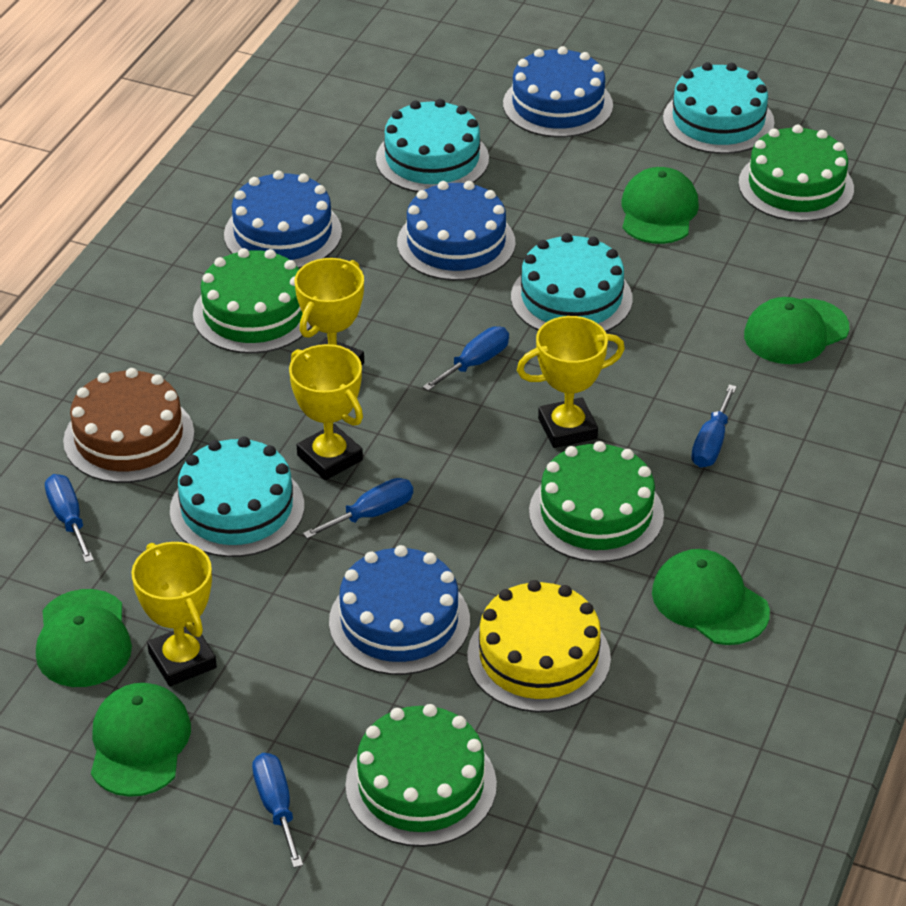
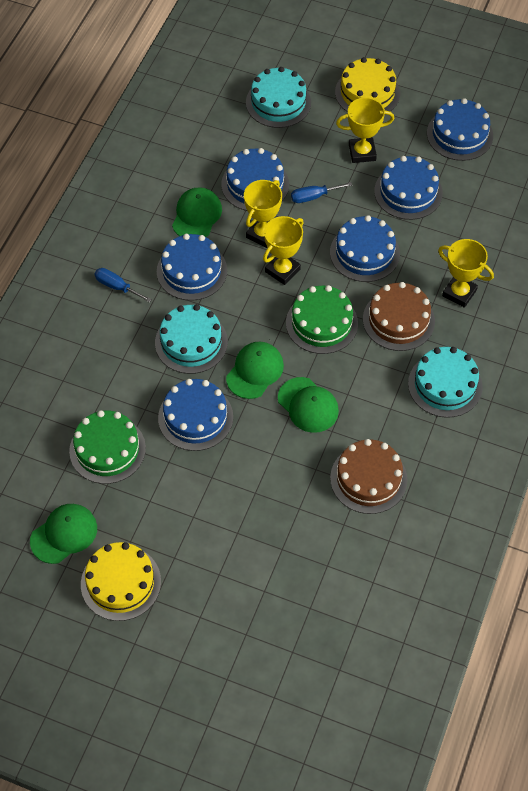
blue cake: [224,170,342,269] [329,545,470,675] [397,181,516,281] [503,46,613,137] = 4 -> [157,234,227,301] [158,379,233,451] [221,148,289,211] [330,215,400,282] [374,156,443,220] [427,98,493,161] = 6
blue screwdriver: [45,474,94,563] [252,753,303,868] [303,478,413,539] [423,327,509,391] [691,385,737,468] = 5 -> [94,268,152,303] [291,182,352,203] = 2
brown cake: [63,368,194,483] = 1 -> [330,439,408,514] [363,282,435,351] = 2
green cake: [193,248,312,354] [345,704,497,847] [529,441,664,562] [738,125,854,222] = 4 -> [69,410,146,484] [286,285,358,354] = 2
green cap: [36,589,132,687] [91,683,191,797] [621,167,699,244] [652,549,770,645] [744,297,849,364] = 5 -> [30,504,97,564] [172,187,222,237] [226,342,284,399] [278,377,339,433] = 4
turquoise cake: [170,437,304,557] [376,99,489,192] [511,233,633,332] [663,62,775,154] = 4 -> [155,304,228,374] [246,67,311,128] [408,347,483,418] = 3
yellow cake: [467,580,611,712] = 1 -> [81,542,161,621] [335,57,400,112] = 2

